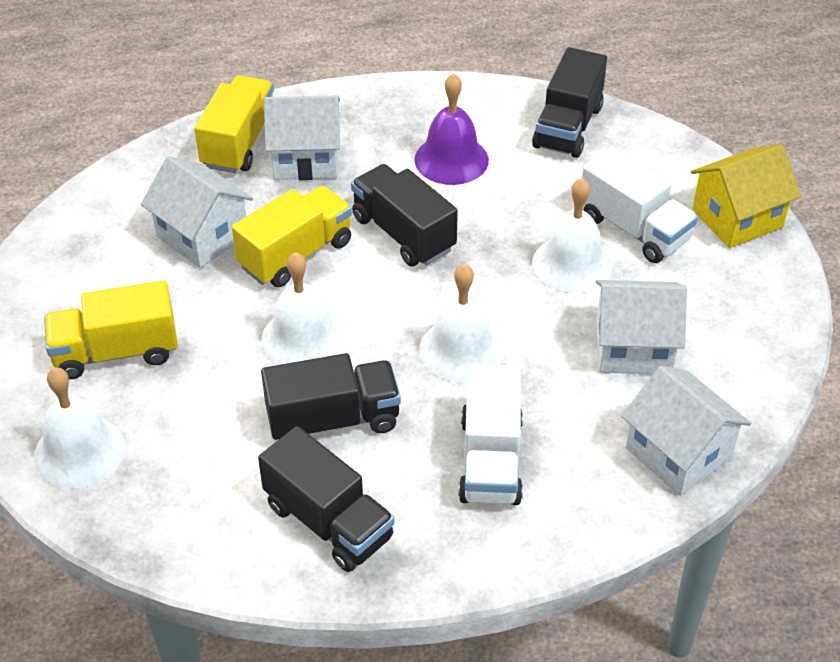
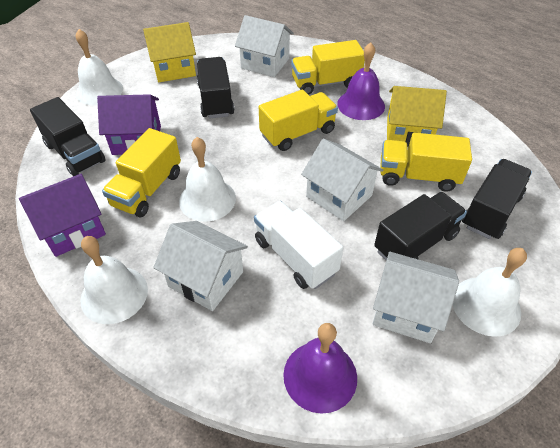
purple bell: [414,73,489,185] = 1 -> [283,323,357,414] [337,42,385,120] = 2
purple house: none = 0 -> [19,174,106,257] [97,94,161,155] = 2
white truck: [458,364,523,505] [582,147,698,263] = 2 -> [254,201,343,289] = 1
yellow house: [691,144,801,248] = 1 -> [143,22,196,82] [387,86,447,147] = 2
yellow truck: [44,280,178,379] [194,75,274,173] [232,186,352,287] = 3 -> [102,128,181,217] [259,90,338,151] [291,40,365,95] [380,133,472,192] = 4

